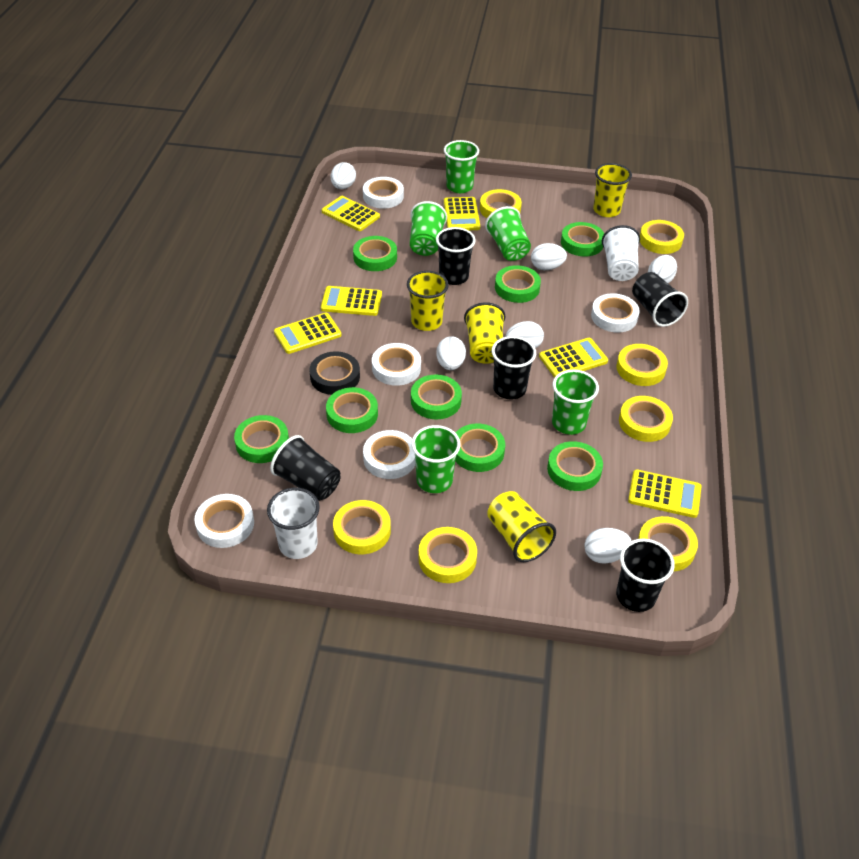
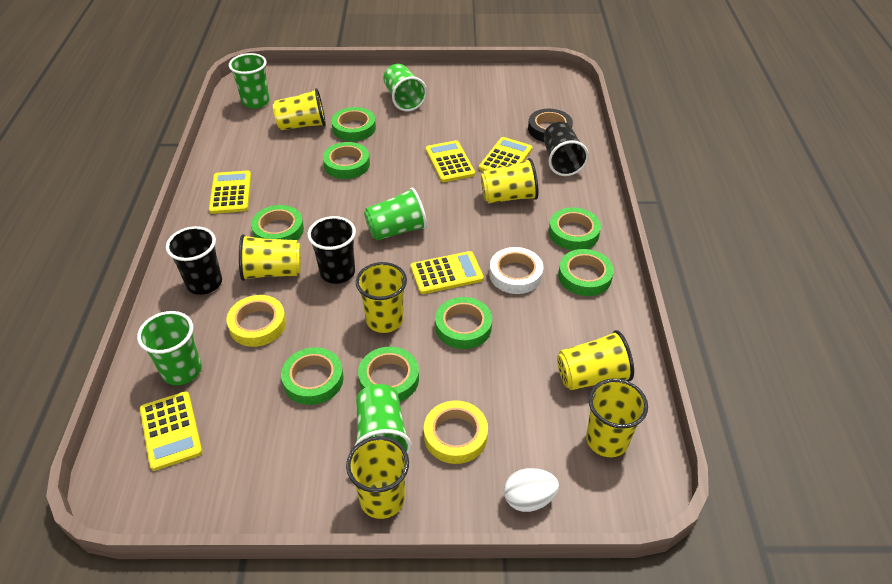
black cup: [270,435,340,501] [436,227,476,285] [492,336,536,400] [616,538,675,612] [632,272,688,327] = 5 -> [166,226,222,295] [307,216,356,284] [543,122,589,176] = 3
white cup: [267,488,320,559] [602,225,640,281] = 2 -> none = 0
white egg: [331,162,356,189] [436,336,466,370] [506,321,544,348] [531,243,567,270] [584,528,631,564] [648,255,677,283] = 6 -> [504,468,559,512] = 1
white tape: [195,494,254,548] [363,177,404,209] [363,430,416,479] [372,343,421,386] [591,293,640,333] = 5 -> [489,247,543,294] = 1
yellow calculator: [274,313,342,354] [321,286,382,316] [322,196,380,231] [444,197,480,230] [539,338,608,378] [628,469,702,518] = 6 -> [140,391,202,471] [209,171,251,214] [411,251,484,294] [426,140,475,182] [479,137,532,171] = 5
yellow cup: [407,271,449,331] [464,302,505,364] [487,491,556,562] [593,163,632,217] = 4 -> [239,234,301,281] [273,88,326,130] [346,436,409,519] [356,262,407,333] [481,158,539,203] [557,330,634,390] [586,378,648,457] = 7
yellow tape: [333,500,391,554] [418,527,477,583] [480,189,522,218] [616,344,668,386] [619,396,673,442] [638,516,698,572] [640,220,684,254] = 7 -> [227,295,286,347] [424,400,488,464] = 2

